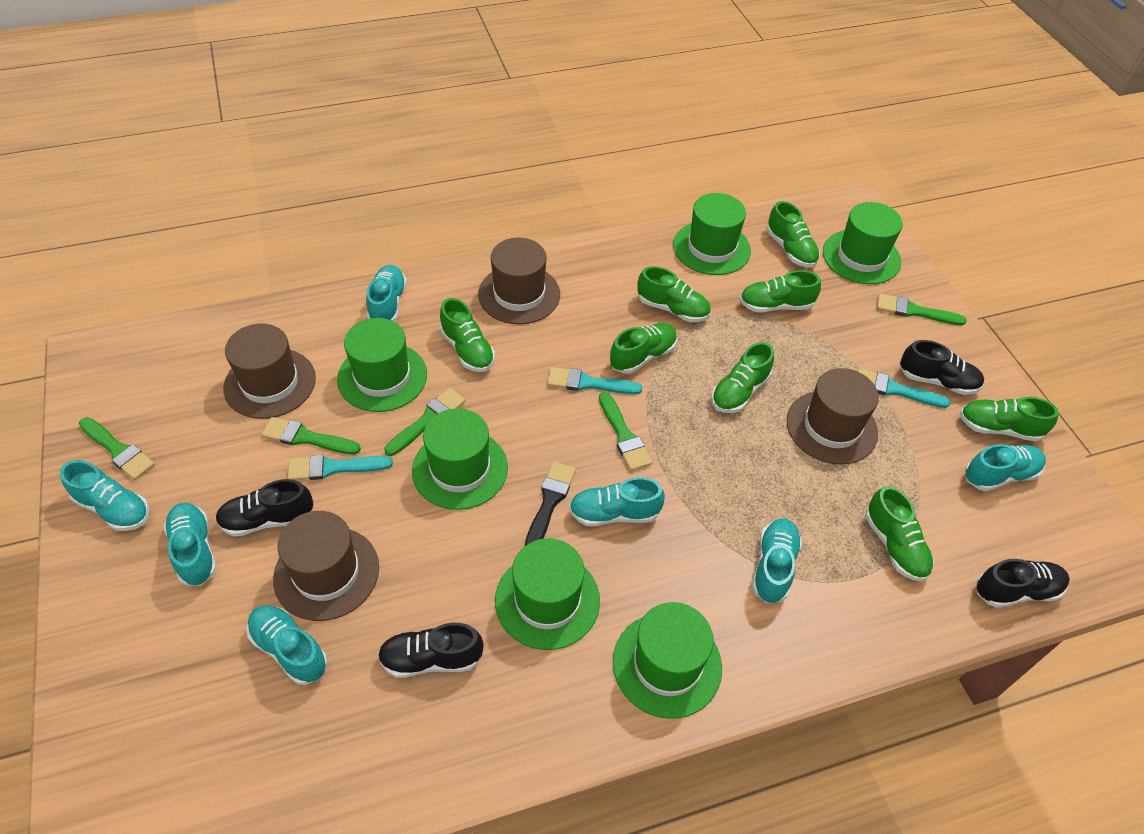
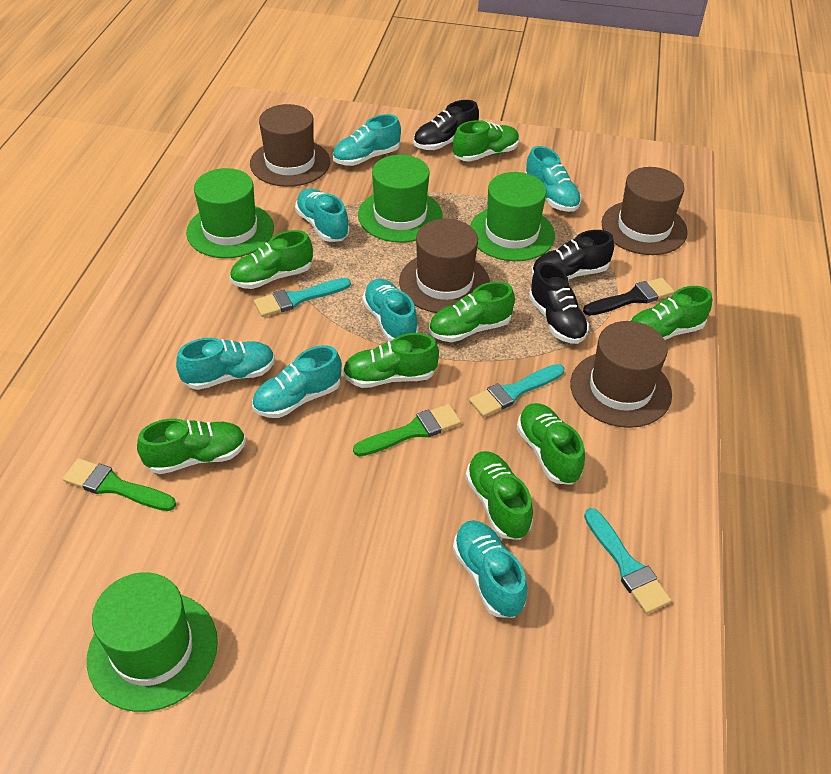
black shoe: [215,479,313,537] [378,623,484,678] [900,340,984,395] [977,559,1070,608] = 4 -> [413,100,479,150] [529,262,589,344] [532,230,614,280] = 3
green brush: [79,417,155,480] [261,417,361,454] [384,388,466,456] [599,392,652,471] [877,293,967,325] = 5 -> [63,458,176,511] [353,404,461,456] = 2
green hat: [337,318,427,412] [412,408,508,510] [495,538,600,650] [613,602,722,719] [673,193,751,275] [823,202,903,284] = 6 -> [87,572,218,712] [186,168,274,258] [358,155,443,243] [470,172,555,261] = 4

